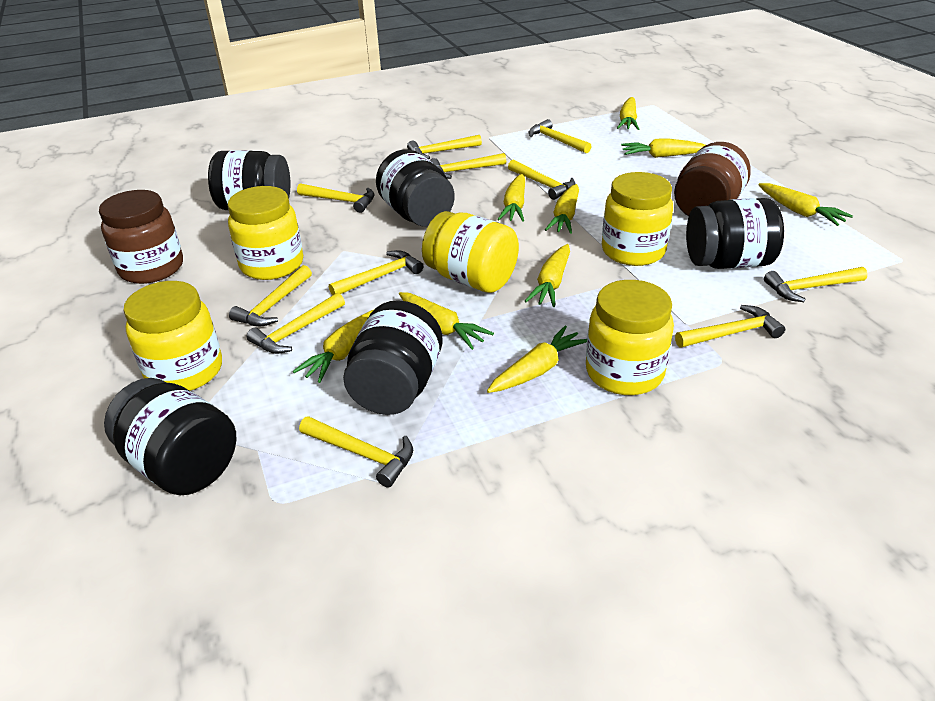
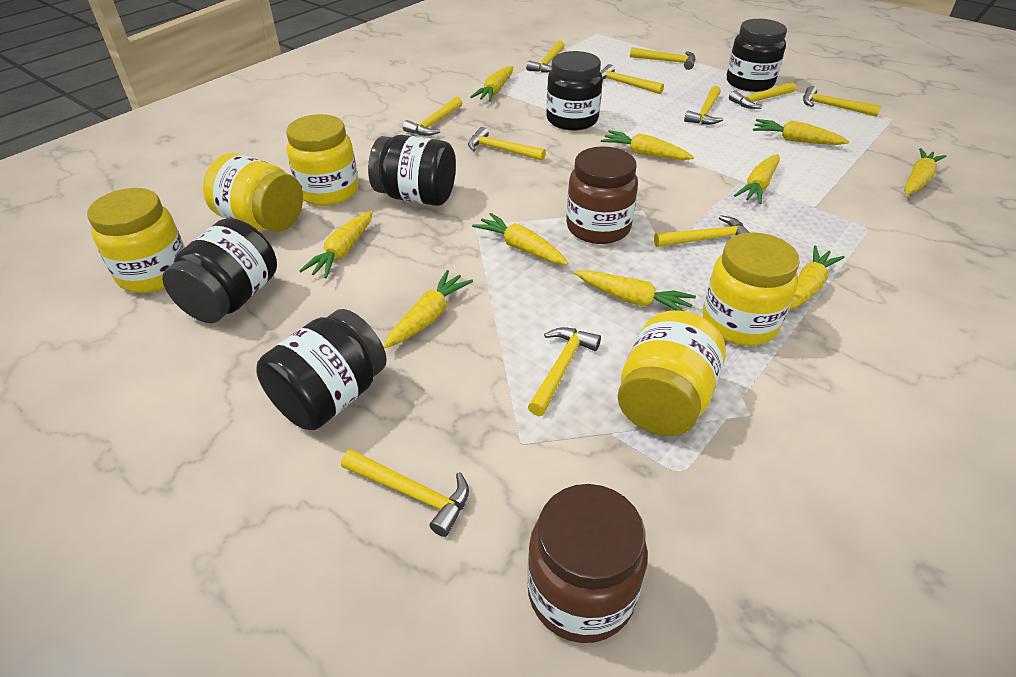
yellow carrot: [293,310,373,383] [399,292,494,350] [487,326,587,393] [498,174,525,222] [525,244,570,307] [545,184,579,234] [617,97,639,130] [621,138,706,158] [758,183,853,226] = 9 -> [299,211,373,279] [383,270,473,349] [471,66,513,101] [472,213,568,265] [575,270,696,311] [601,130,694,160] [734,154,780,204] [753,119,849,145] [788,246,845,311] [904,148,947,195] = 10

